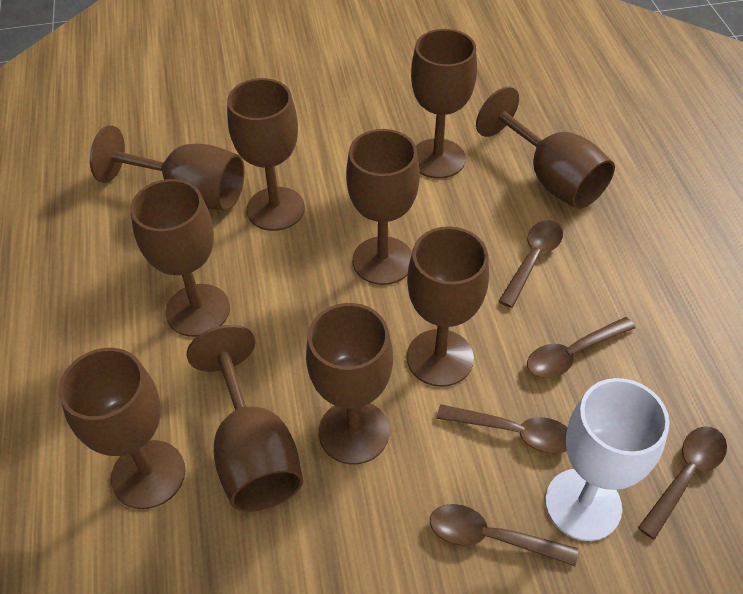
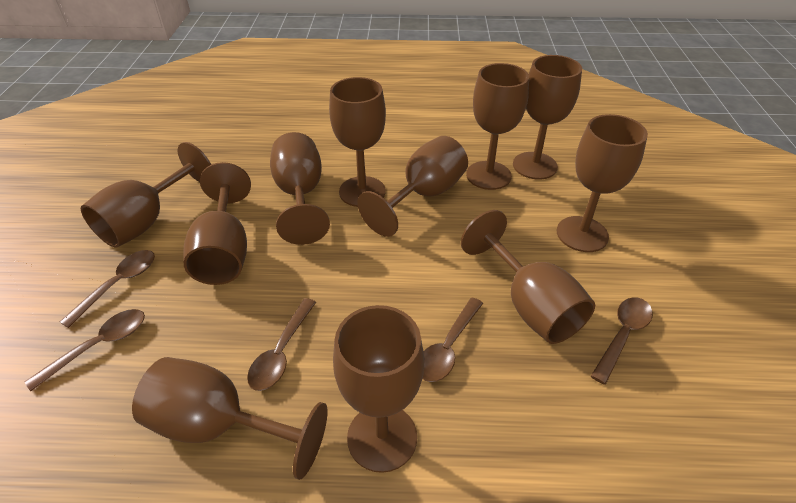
brown goblet: [59,348,185,509] [90,125,244,211] [130,179,230,337] [187,325,303,512] [227,78,305,231] [306,303,393,464] [346,129,420,285] [407,226,489,387] [411,29,477,179] [476,87,615,209] = 10 -> [81,142,211,248] [132,357,328,480] [184,162,251,285] [270,132,330,245] [329,77,386,207] [333,305,424,473] [357,136,468,237] [461,210,595,344] [466,63,529,190] [513,55,582,180] [557,114,648,252] = 11
white goblet: [545,378,669,541] = 1 -> none = 0

